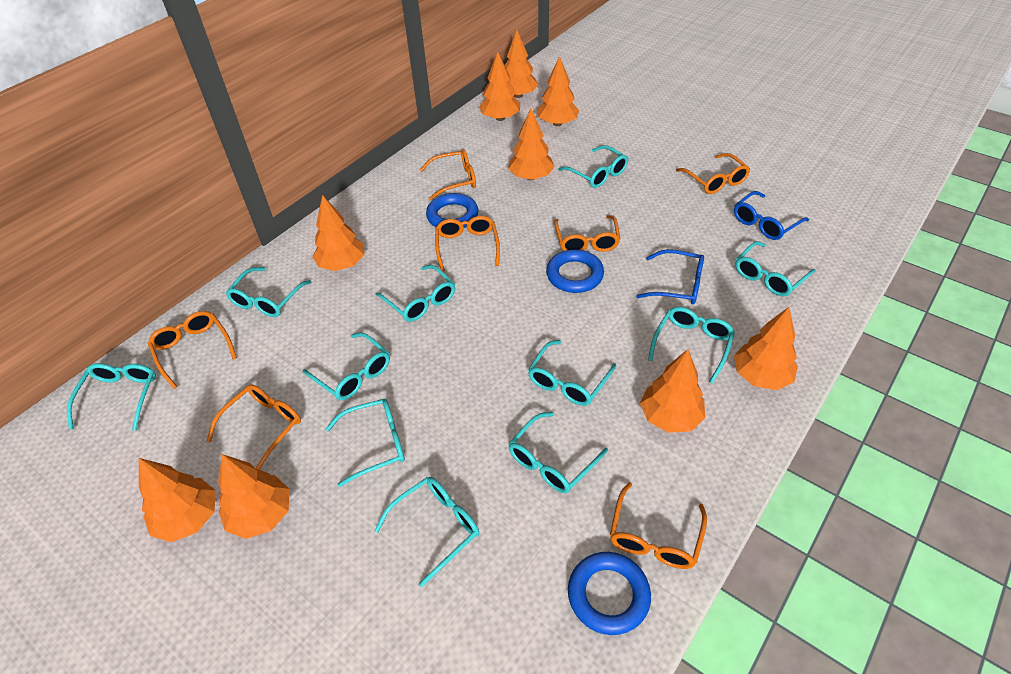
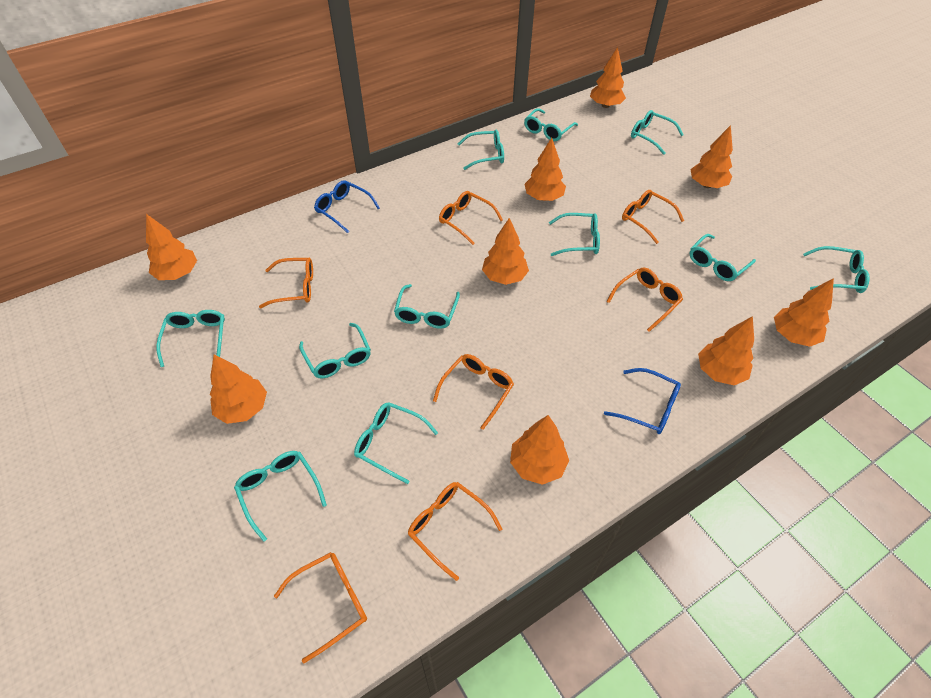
blue ring: [426,193,478,228] [546,249,604,293] [568,552,651,635] = 3 -> none = 0

